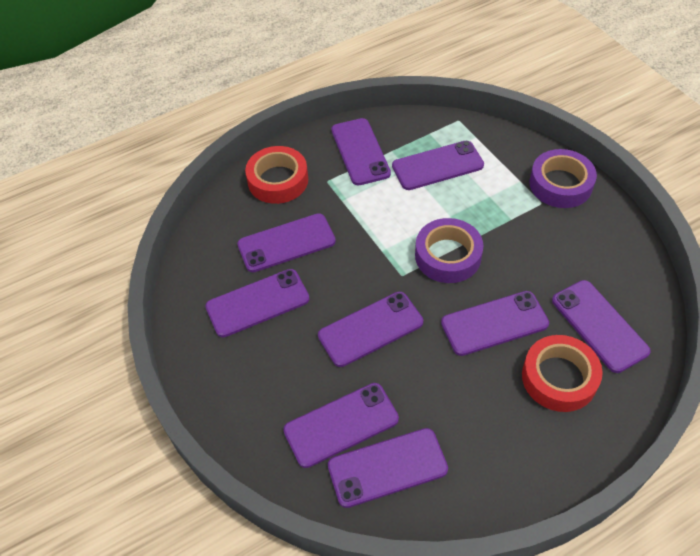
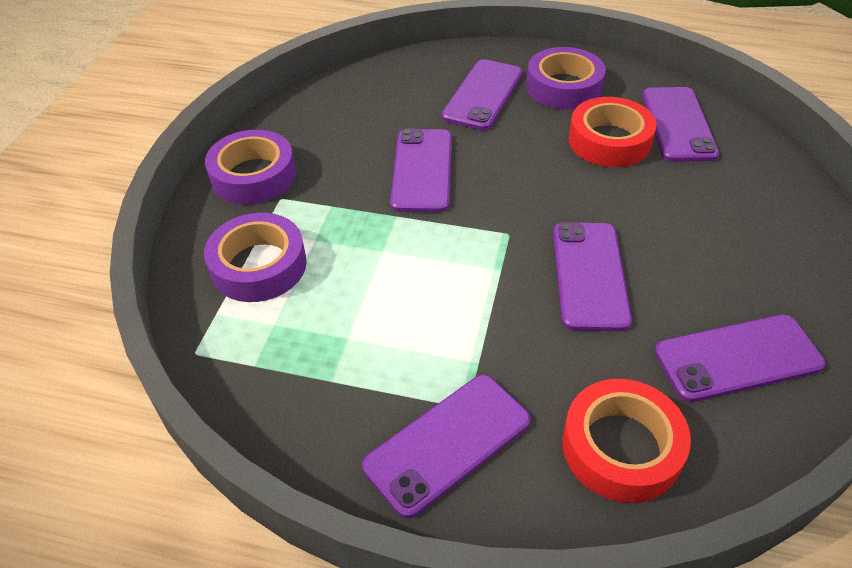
purple phone: [205,269,310,338] [237,213,336,272] [283,383,399,468] [318,292,423,367] [328,428,448,508] [331,118,391,185] [392,141,484,190] [441,291,549,356] [552,280,651,373] = 9 -> [362,375,531,519] [390,129,452,212] [442,59,523,130] [553,222,632,331] [642,87,719,162] [654,314,825,402] = 6
purple tape: [415,218,483,283] [530,149,597,208] = 2 -> [204,213,307,302] [205,130,296,205] [526,47,606,110] = 3

